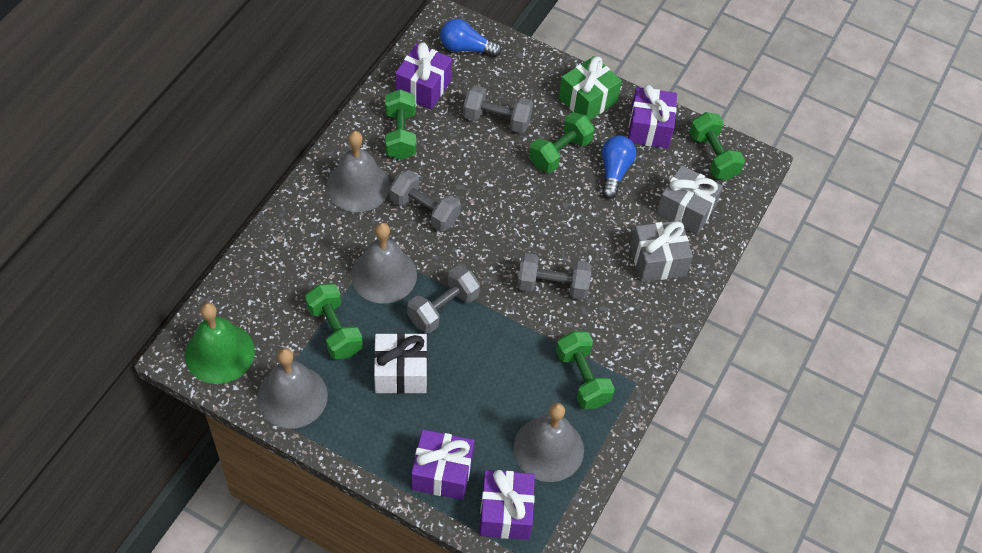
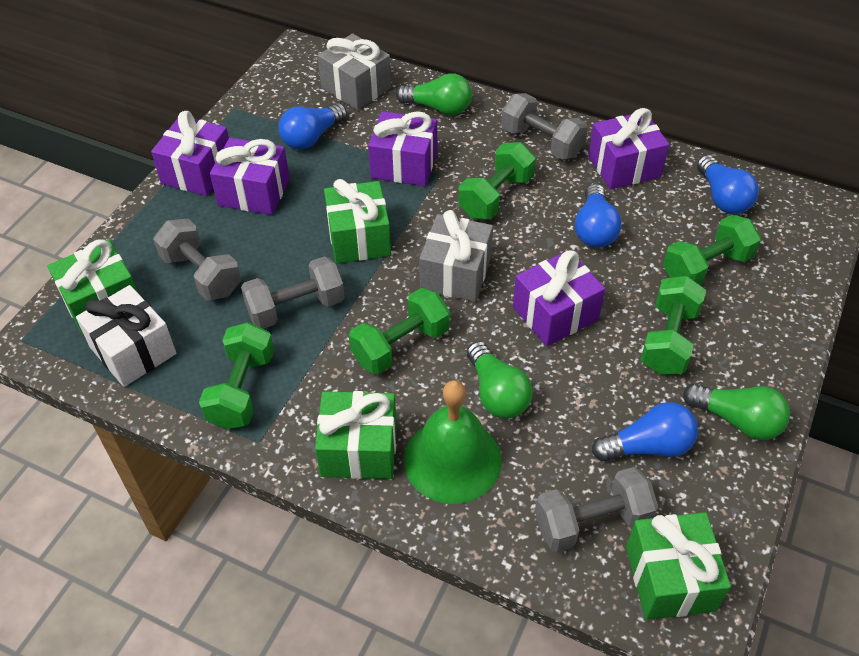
blue light bulb: [440,19,502,57] [602,136,636,199] = 2 -> [279,103,347,149] [575,184,622,247] [592,402,698,461] [697,155,759,214] = 4
green gift: [559,56,622,120] = 1 -> [47,240,138,335] [315,391,397,479] [324,179,391,264] [626,512,731,620] = 4
green light bulb: none = 0 -> [396,73,472,115] [467,341,533,419] [683,383,790,440] = 3
grey bell: [257,348,328,429] [326,131,390,212] [351,223,417,304] [513,403,584,482] = 4 -> none = 0
purple gift: [395,42,452,110] [411,429,474,500] [480,470,535,540] [628,85,677,149] = 4 -> [151,111,229,196] [210,138,290,215] [368,111,437,186] [513,250,605,346] [588,108,669,190] = 5

